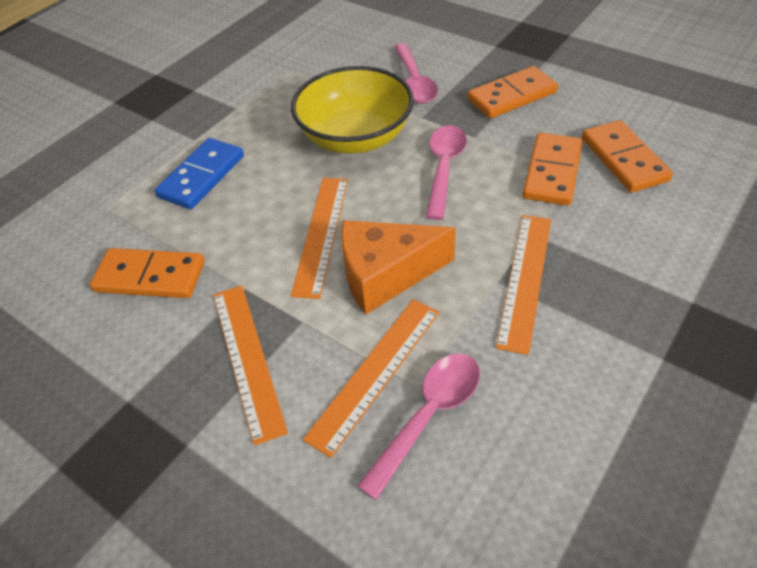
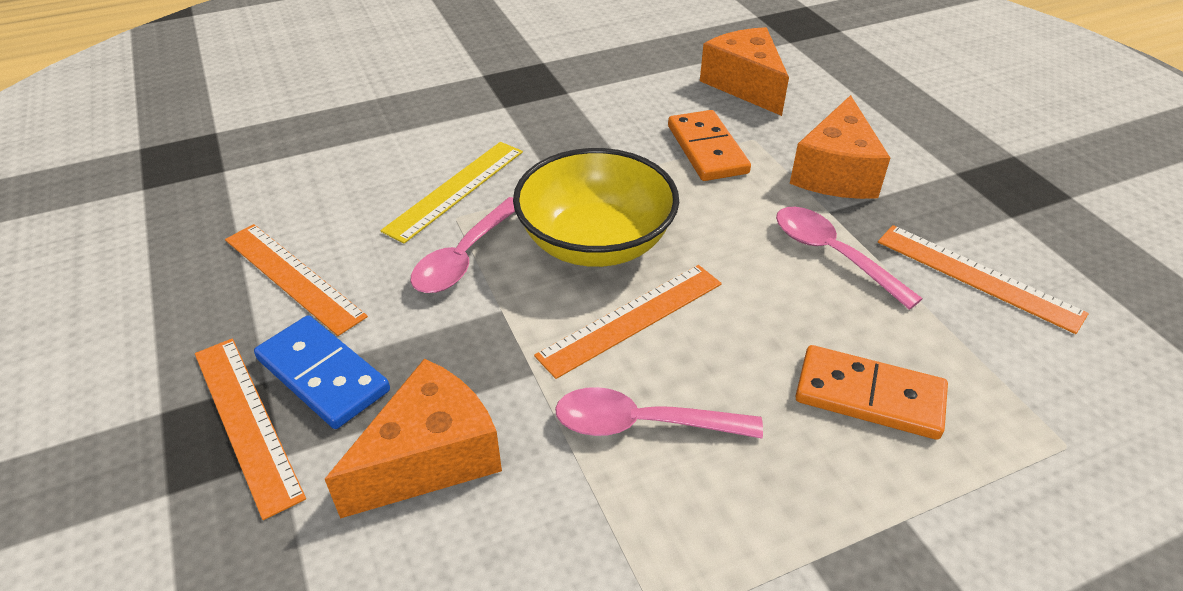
orange cheese: [341,220,456,314] = 1 -> [325,359,502,519] [700,27,789,116] [790,95,890,199] = 3
orange domino: [90,248,205,298] [467,66,558,118] [523,133,582,206] [582,120,673,192] = 4 -> [668,110,751,181] [795,345,948,440] = 2
yellow ruler: none = 0 -> [381,142,523,243] = 1

